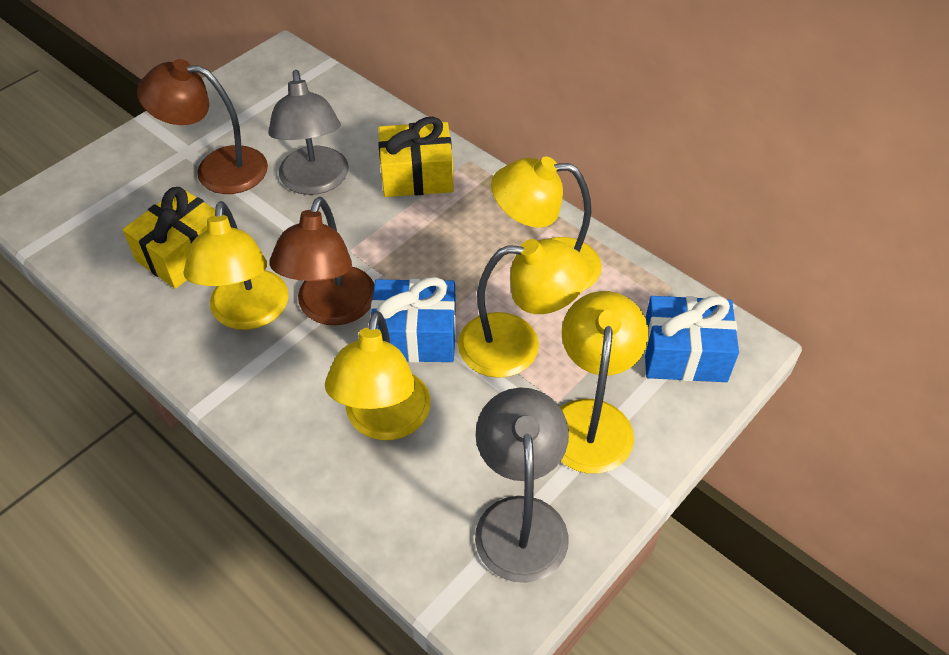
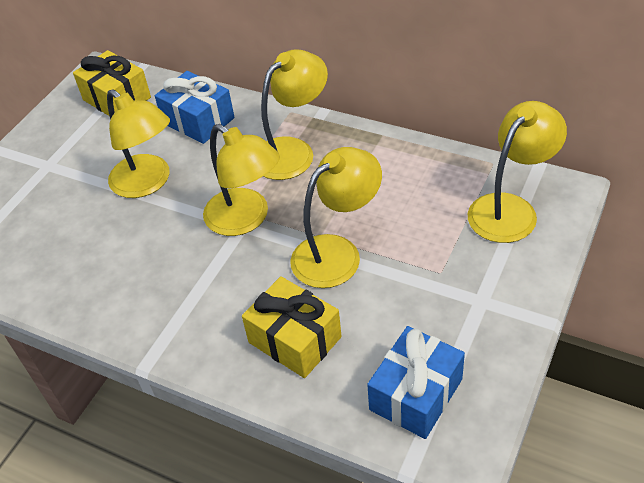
brown lamp: [137,59,268,194] [269,197,374,325] = 2 -> none = 0
grey lamp: [268,70,348,195] [475,388,569,583] = 2 -> none = 0

